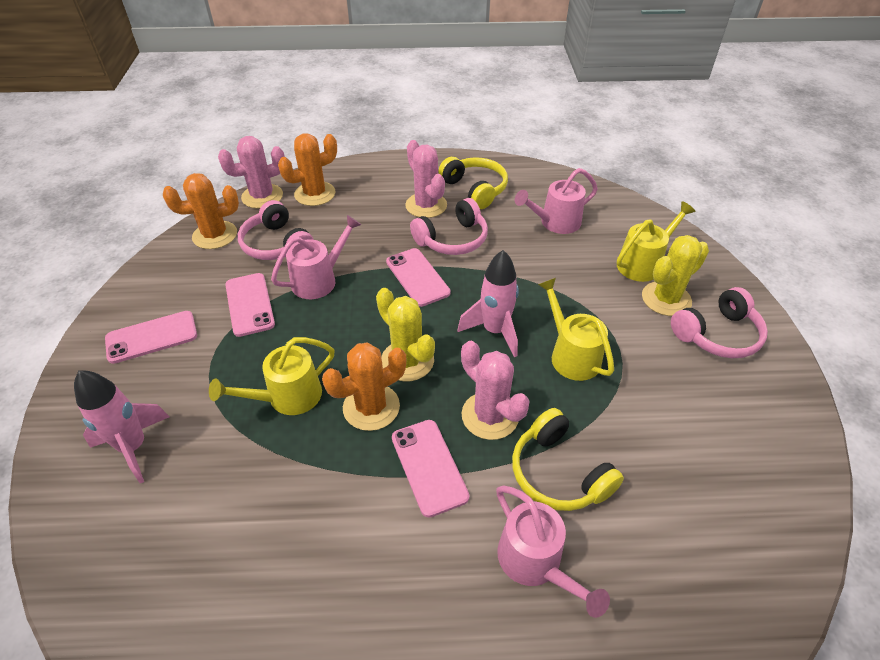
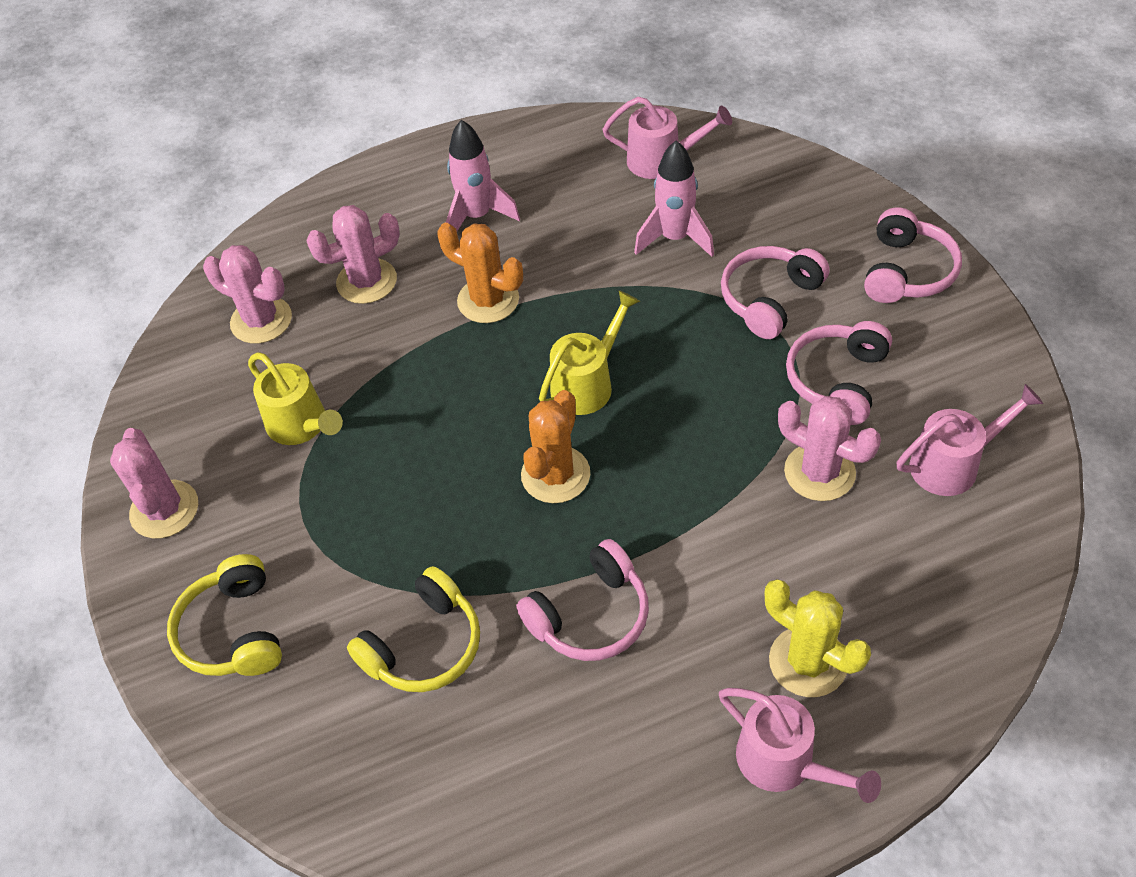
orange cactus: [163,173,239,249] [278,133,337,206] [322,342,406,431] = 3 -> [437,223,523,323] [521,390,590,503] = 2
pink cactus: [218,136,285,209] [405,140,447,218] [461,341,530,440] = 3 -> [110,428,198,538] [203,245,292,344] [306,205,400,304] [778,396,881,501] = 4
pink headphones: [238,200,314,260] [410,198,488,255] [671,287,768,358] = 3 -> [516,539,649,661] [721,246,830,339] [786,321,892,425] [864,207,962,303] = 4
pink phone: [105,311,197,364] [225,273,275,337] [386,248,451,307] [392,420,470,518] = 4 -> none = 0
yellow cactus: [376,288,435,382] [642,235,709,316] = 2 -> [765,579,871,697] = 1
yellow watering can: [209,337,335,415] [538,278,614,381] [617,201,696,282] = 3 -> [248,352,343,445] [539,290,640,415] = 2

